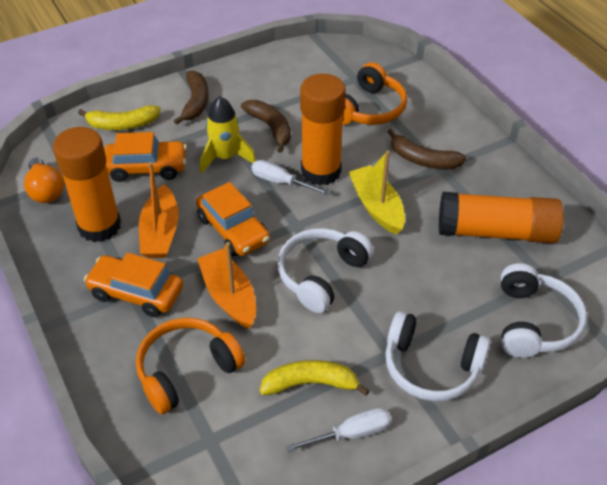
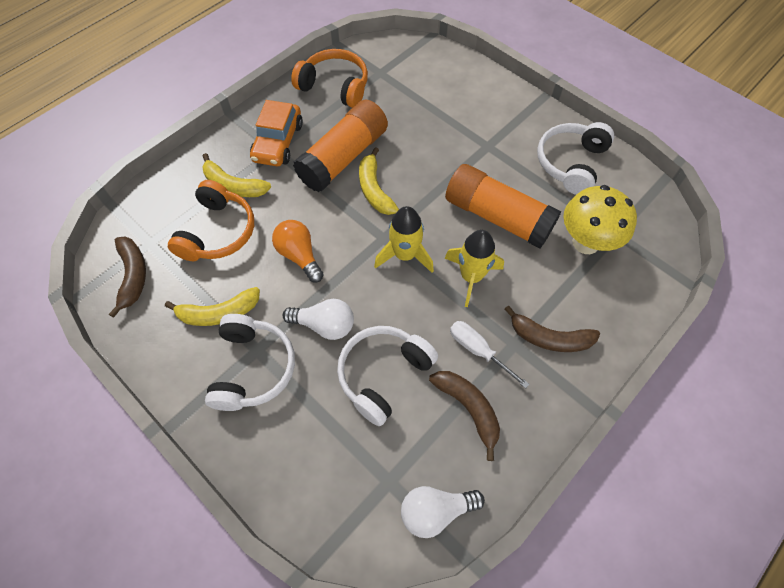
orange boat: [139,162,179,258] [197,242,256,329] = 2 -> none = 0
orange car: [84,253,183,317] [104,132,187,182] [196,182,270,256] = 3 -> [250,100,303,166] = 1
orange glue stick: [53,127,121,242] [300,74,346,186] [439,192,564,243] = 3 -> [293,100,388,192] [445,164,561,248] = 2
white light bulb: none = 0 -> [283,299,354,340] [401,486,485,538] = 2
white screwdriver: [252,160,330,195] [286,408,392,452] = 2 -> [450,321,530,389] = 1
yellow banana: [78,105,161,130] [260,360,370,396] = 2 -> [165,287,260,326] [202,153,271,197] [359,147,399,215] = 3
yellow boat: [348,150,405,235] = 1 -> none = 0
yellow mushroom: none = 0 -> [563,185,637,254] = 1
yellow rocket: [200,96,256,174] = 1 -> [374,206,434,273] [445,230,504,307] = 2

